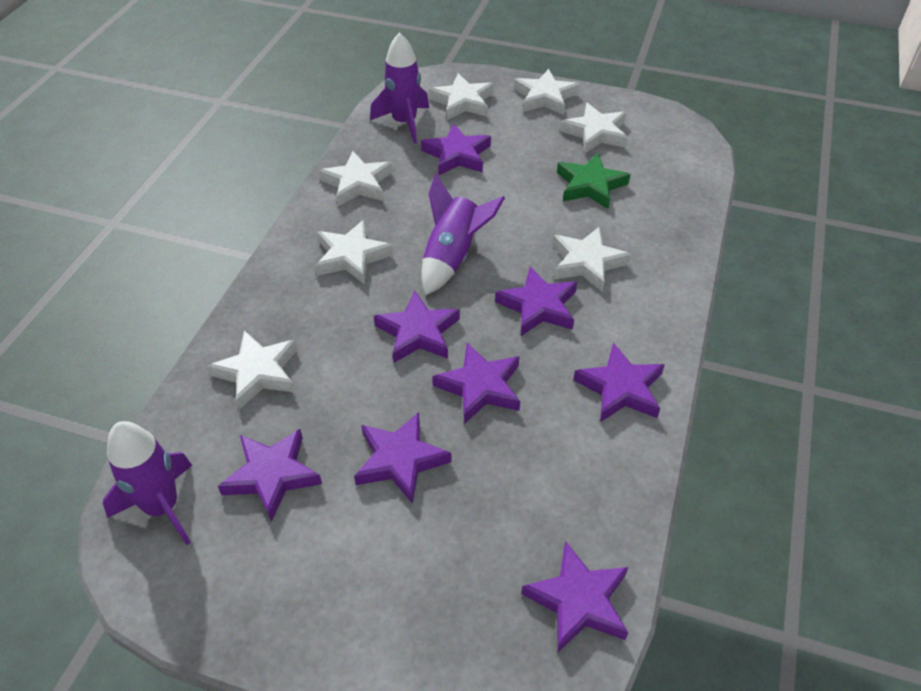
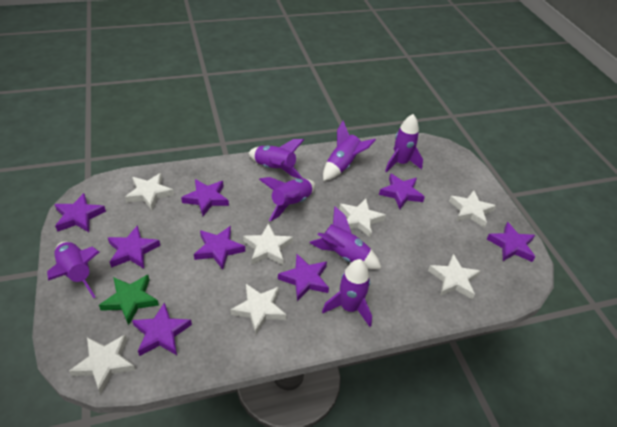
purple rocket: [103,421,192,545] [370,32,429,144] [421,174,505,295] = 3 -> [47,241,99,299] [248,139,304,179] [259,177,316,221] [309,206,382,269] [322,259,372,327] [323,121,376,181] [385,114,423,172] = 7

